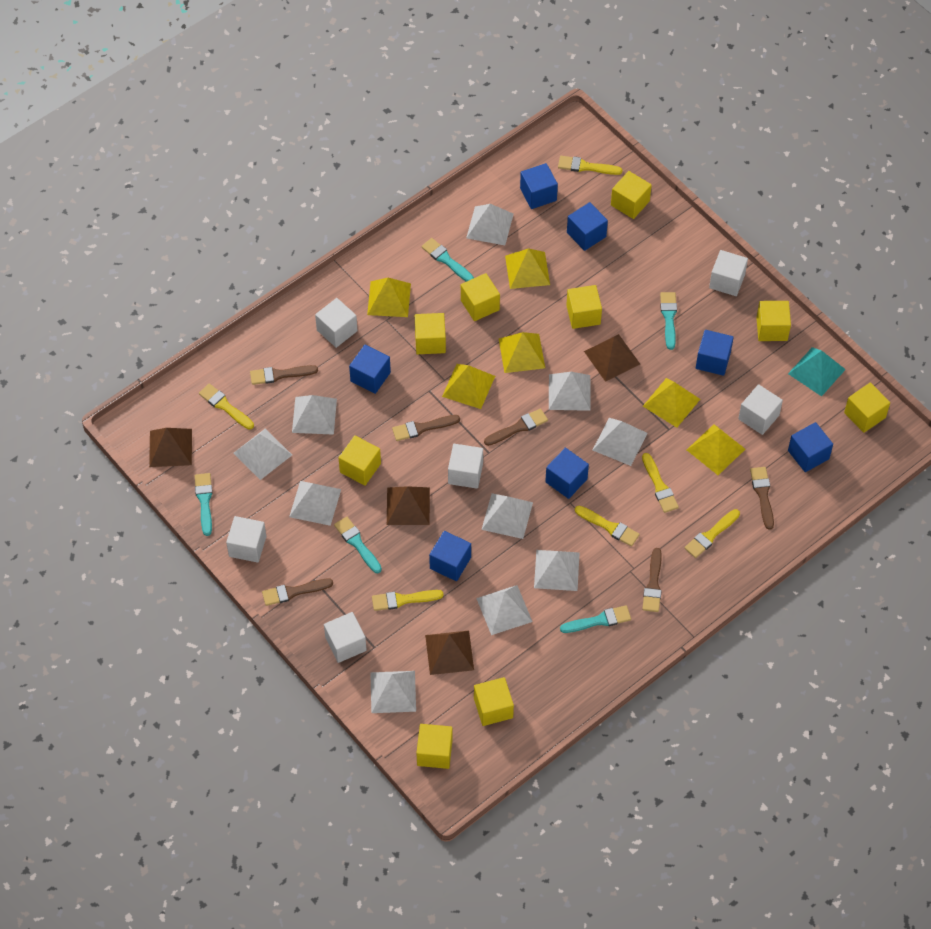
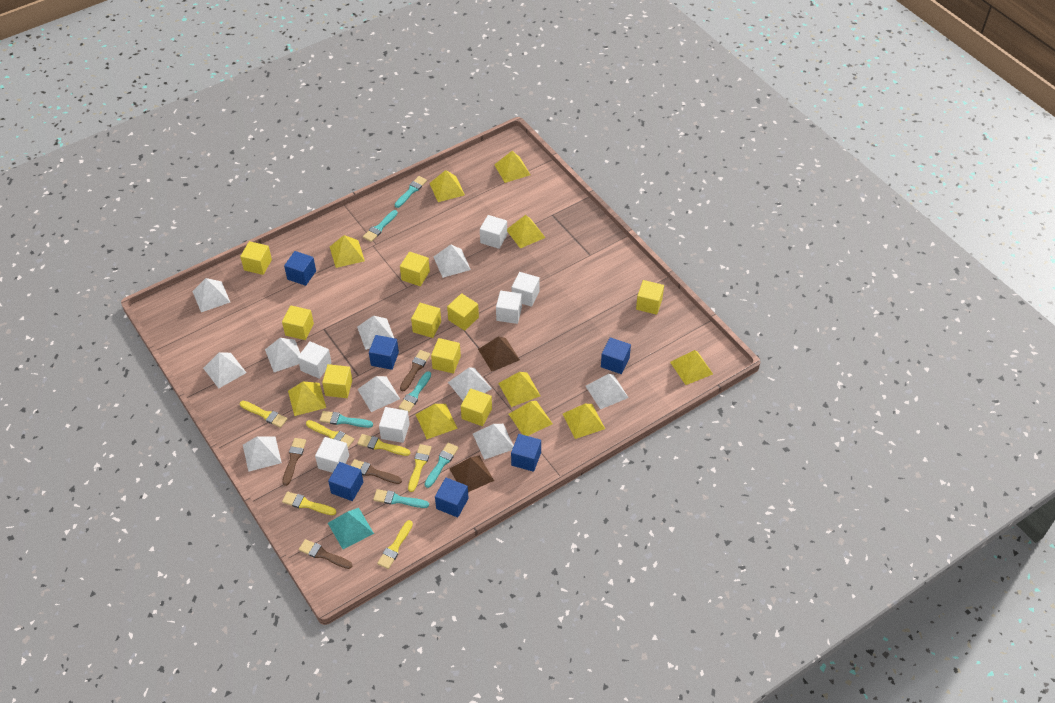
blue cube: [349,345,391,394] [429,531,471,581] [520,163,558,209] [545,448,589,499] [567,202,608,251] [696,330,734,376] [788,422,833,472] = 7 -> [284,251,316,286] [328,462,363,501] [369,335,399,370] [435,478,469,517] [511,434,541,472] [601,337,631,374] = 6
brown brush: [250,365,318,385] [262,579,333,606] [392,415,460,441] [484,408,548,446] [642,548,662,612] [750,467,774,530] = 6 -> [282,438,306,486] [299,539,352,569] [351,459,402,484] [400,350,431,391] = 4
brown pyramid: [149,428,192,467] [387,486,430,525] [425,631,474,675] [584,334,640,382] = 4 -> [449,456,494,492] [478,336,520,371] = 2
turquoise brush: [195,473,213,536] [334,517,382,573] [421,238,474,282] [560,605,631,633] [660,292,677,350] = 5 -> [320,411,373,428] [363,210,398,242] [373,489,429,508] [394,176,427,208] [399,371,431,413] [425,443,459,488] = 6
yellow pyramid: [367,278,411,317] [442,364,495,409] [499,332,545,373] [505,248,550,289] [643,378,700,428] [687,424,745,475] = 6 -> [288,381,326,416] [330,235,365,268] [415,404,458,439] [429,170,465,202] [494,151,530,183] [498,372,540,407] [507,215,546,248] [509,401,553,436] [563,404,605,439] [670,350,713,385] = 10

